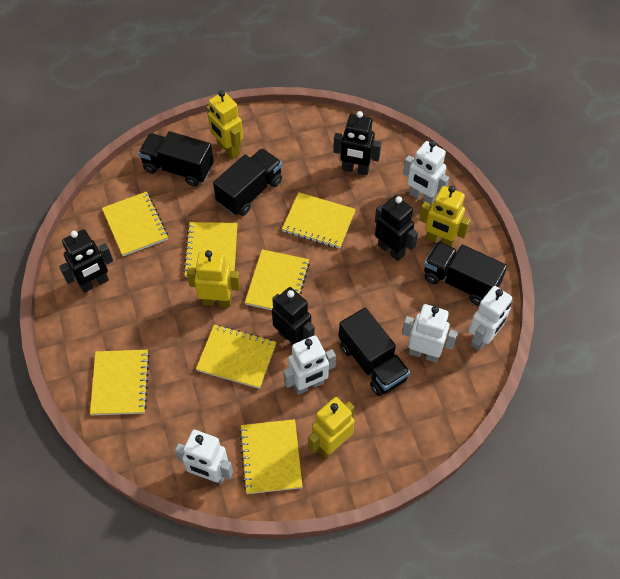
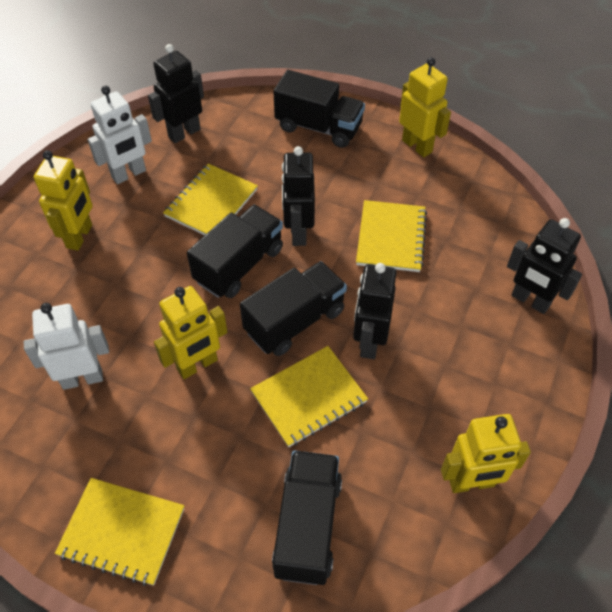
white robot: [175,430,233,484] [283,335,336,395] [402,304,458,363] [403,140,449,206] [469,286,512,351] = 5 -> [24,303,109,390] [88,86,152,184] = 2
yellow notebook: [90,350,150,415] [102,192,168,256] [183,222,238,277] [196,325,276,389] [239,419,303,494] [245,249,310,310] [282,192,356,249] = 7 -> [55,478,184,586] [163,163,258,235] [250,346,368,447] [356,200,427,272] = 4

